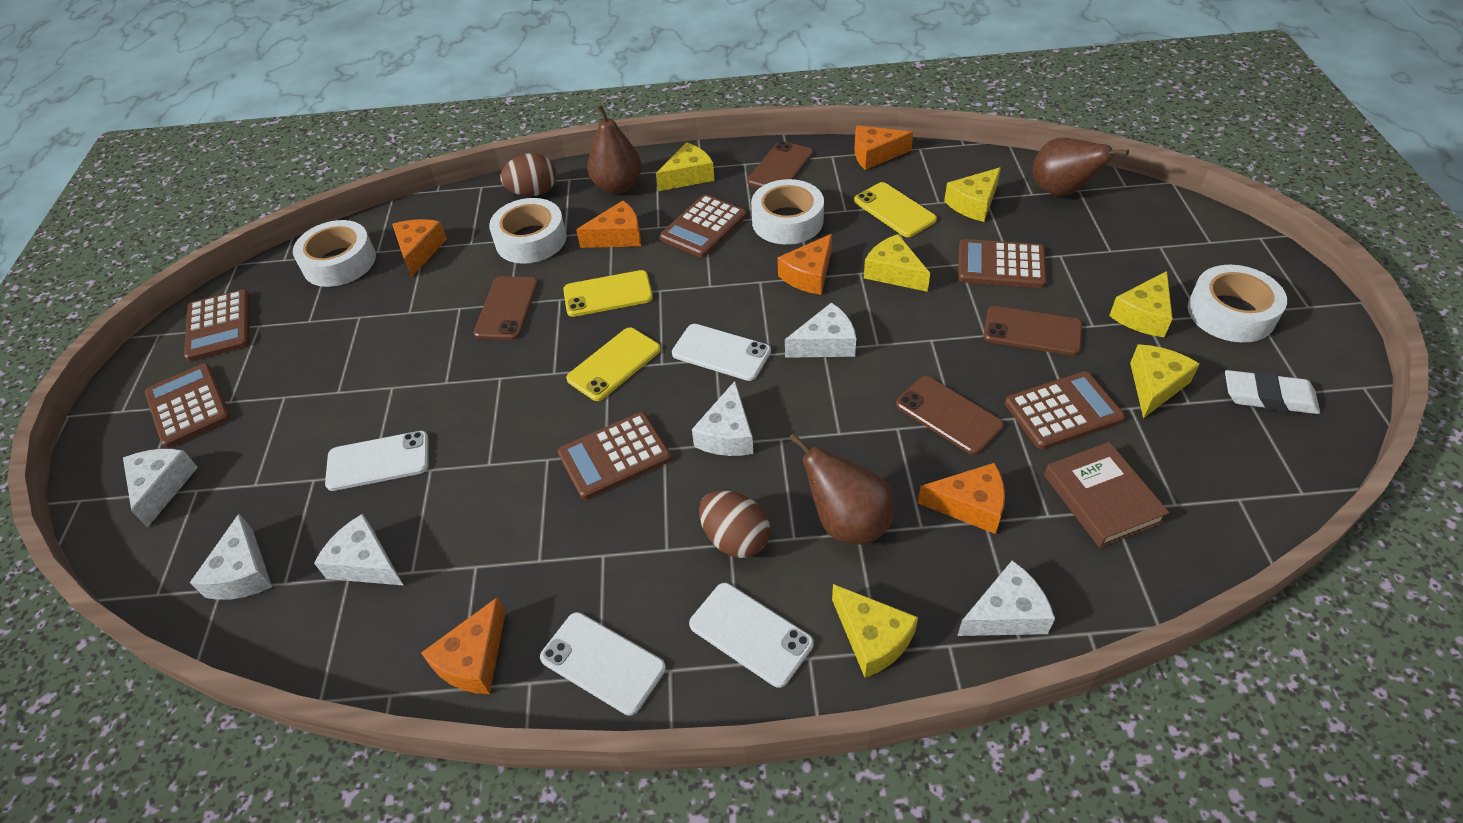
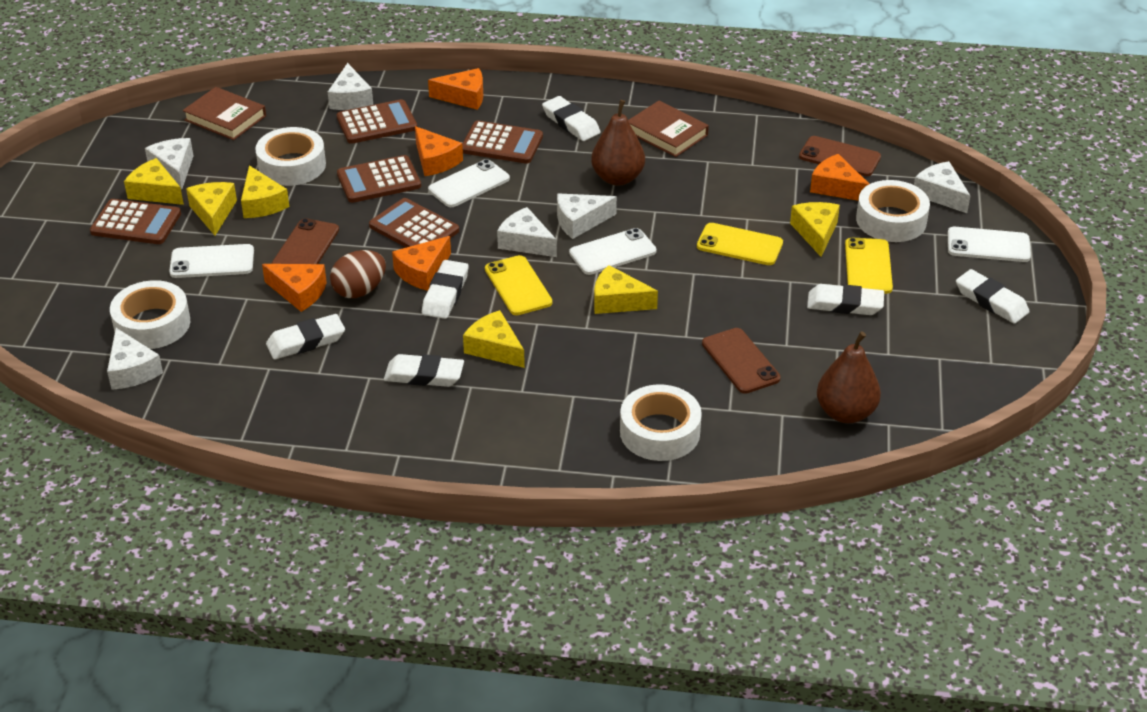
brown book: [1044,442,1169,548] = 1 -> [183,87,266,140] [628,101,709,157] = 2
brown calculator: [145,363,231,448] [184,289,250,361] [558,412,671,500] [660,194,747,258] [958,239,1047,288] [1005,371,1125,450] = 6 -> [90,199,181,244] [337,99,417,144] [337,155,421,203] [369,198,459,248] [462,120,543,164] = 5
brown egg: [500,153,557,196] [699,490,770,558] = 2 -> [330,250,386,298] = 1
brown pear: [587,104,642,194] [789,433,894,545] [1033,138,1129,196] = 3 -> [591,100,645,186] [817,332,881,423] = 2
brown phone: [474,276,538,340] [747,141,813,188] [896,376,1004,455] [984,306,1083,356] = 4 -> [272,218,339,264] [702,328,781,394] [799,136,881,176] = 3
orange cheese: [392,219,447,277] [421,597,506,694] [576,201,641,248] [778,234,832,295] [854,125,913,170] [918,463,1005,534] = 6 -> [262,264,327,312] [392,236,451,291] [415,126,463,176] [428,68,483,110] [810,154,869,201] = 5
white eraser: [1225,370,1320,414] = 1 -> [266,314,345,360] [384,354,464,387] [422,260,469,319] [542,96,601,141] [807,284,884,315] [956,269,1030,324] = 6

